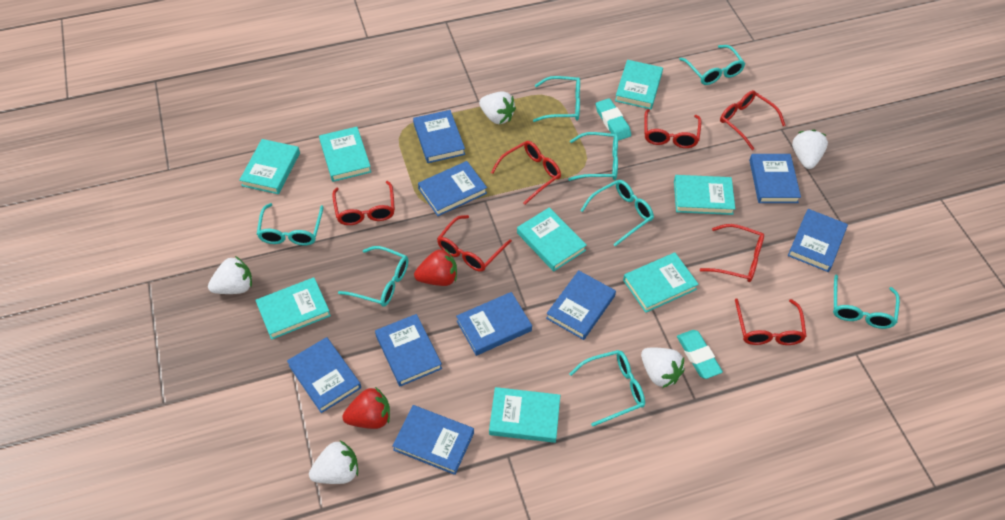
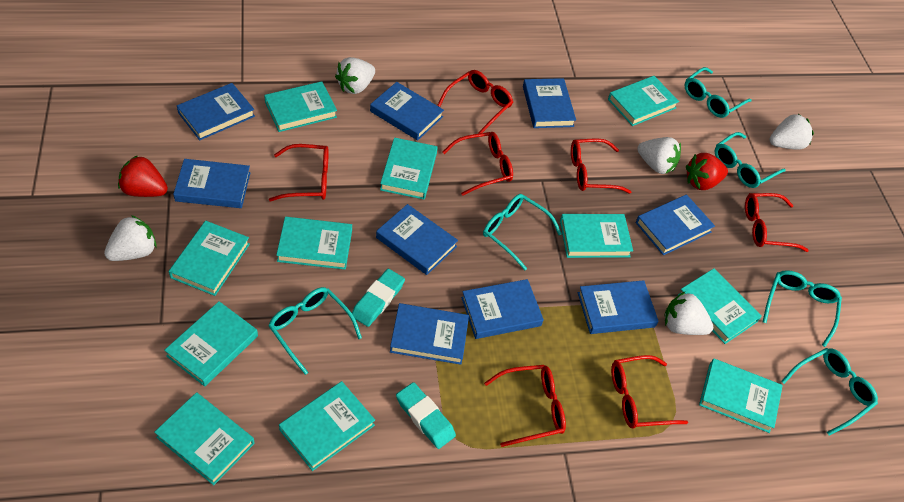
turquoise book: [239,139,300,194] [255,277,331,340] [319,127,371,182] [489,387,560,443] [517,207,587,271] [615,60,663,109] [623,253,699,313] [674,175,735,215] = 8 -> [154,392,255,485] [164,301,258,386] [169,221,250,296] [264,81,337,132] [276,217,352,270] [279,381,375,471] [380,138,438,199] [560,214,633,258] [608,76,679,126] [678,268,762,344] [699,358,783,433] = 11
turquoise glasses: [257,203,324,246] [338,246,408,307] [533,76,580,122] [568,132,618,181] [569,350,645,427] [580,180,654,246] [679,45,745,85] [833,275,900,329] = 8 -> [268,287,362,375] [483,194,562,270] [684,67,752,118] [715,132,786,188] [763,270,842,347] [781,348,878,436] = 6

